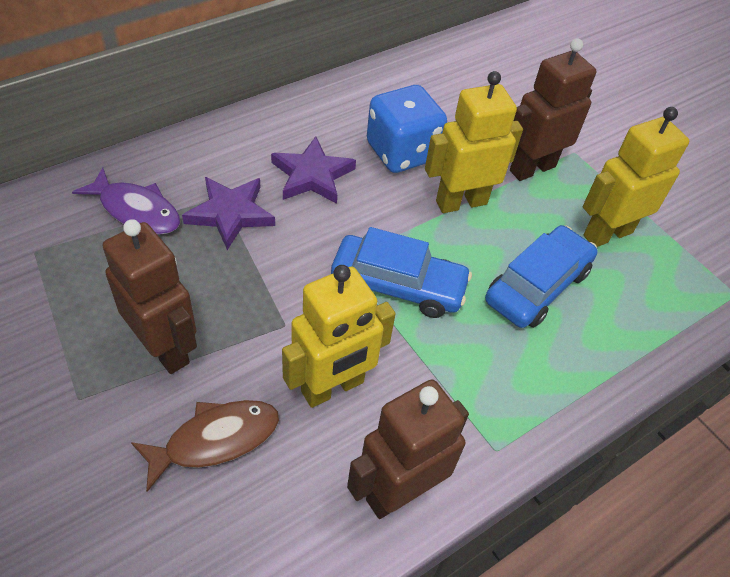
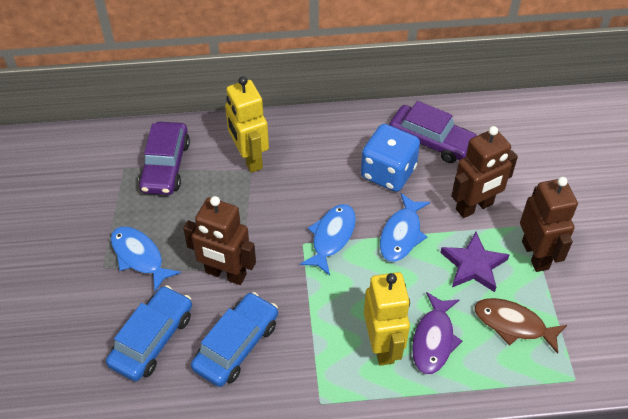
blue fish: none = 0 -> [111,227,181,291] [300,204,356,276] [380,193,430,262] = 3
purple car: none = 0 -> [139,122,190,195] [389,101,477,163] = 2
purple star: [182,177,275,250] [271,137,356,204] = 2 -> [440,232,510,292] = 1
yellow robot: [282,265,396,408] [425,71,523,213] [583,107,689,247] = 3 -> [225,76,269,173] [364,272,410,366] = 2

